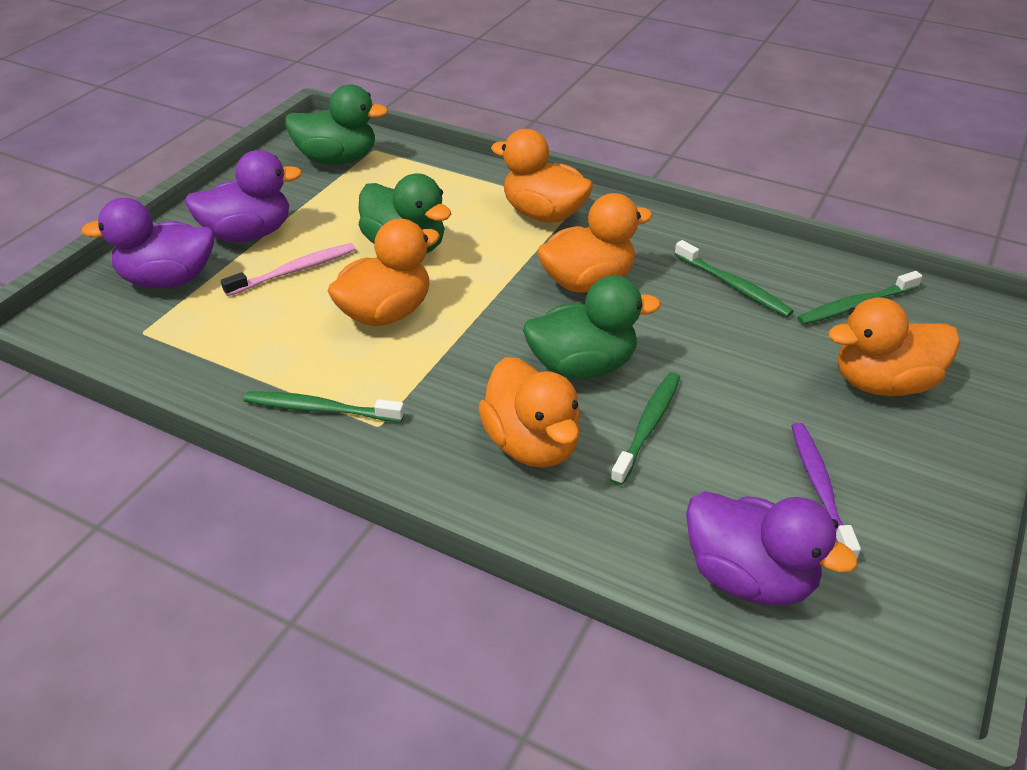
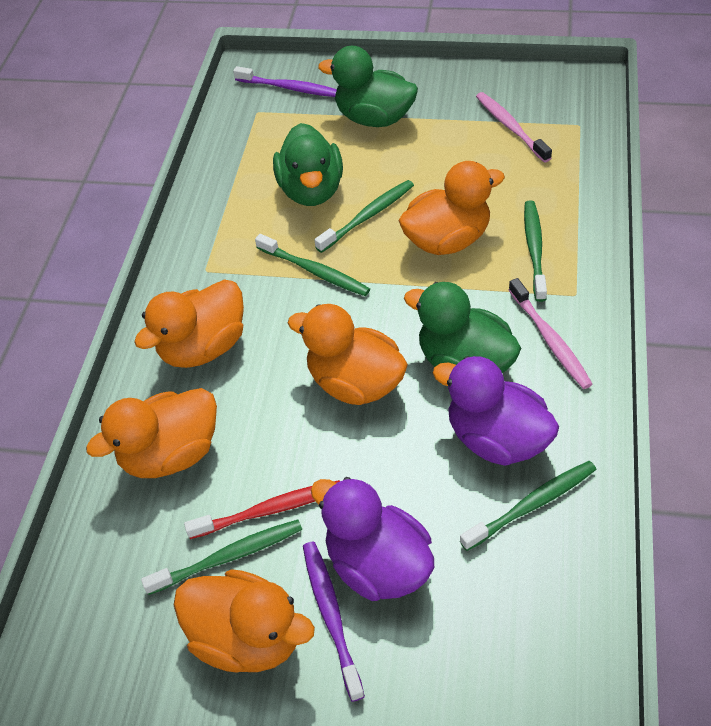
green toothbrush: [244,391,404,422] [610,372,680,486] [675,240,794,317] [797,271,922,325] = 4 -> [141,519,302,595] [255,234,370,296] [314,180,414,253] [460,461,596,551] [524,200,547,302] = 5
pink toothbrush: [221,243,356,296] = 1 -> [476,92,552,163] [509,278,592,389] = 2
purple duck: [81,198,214,288] [185,150,302,242] [686,491,858,605] = 3 -> [311,477,434,601] [433,356,559,466] = 2
purple toothbrush: [792,423,861,559] = 1 -> [233,66,337,97] [303,541,365,702] = 2
red toothbrush: none = 0 -> [184,480,340,539] = 1

